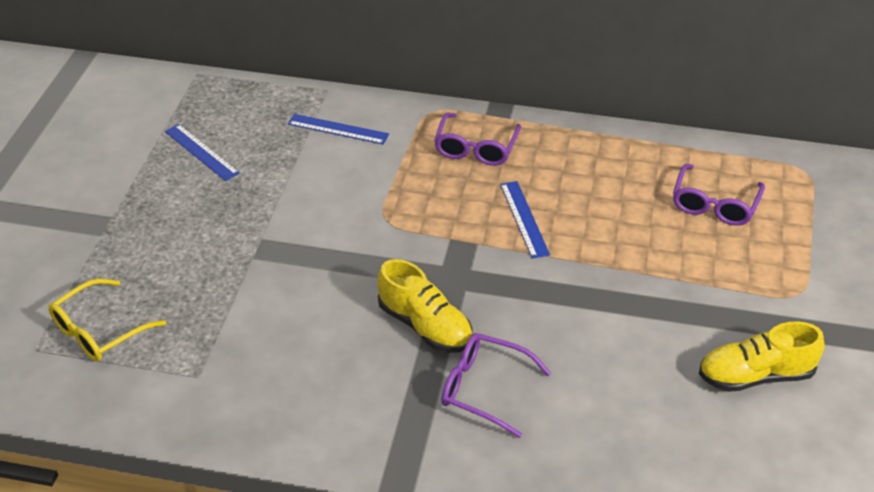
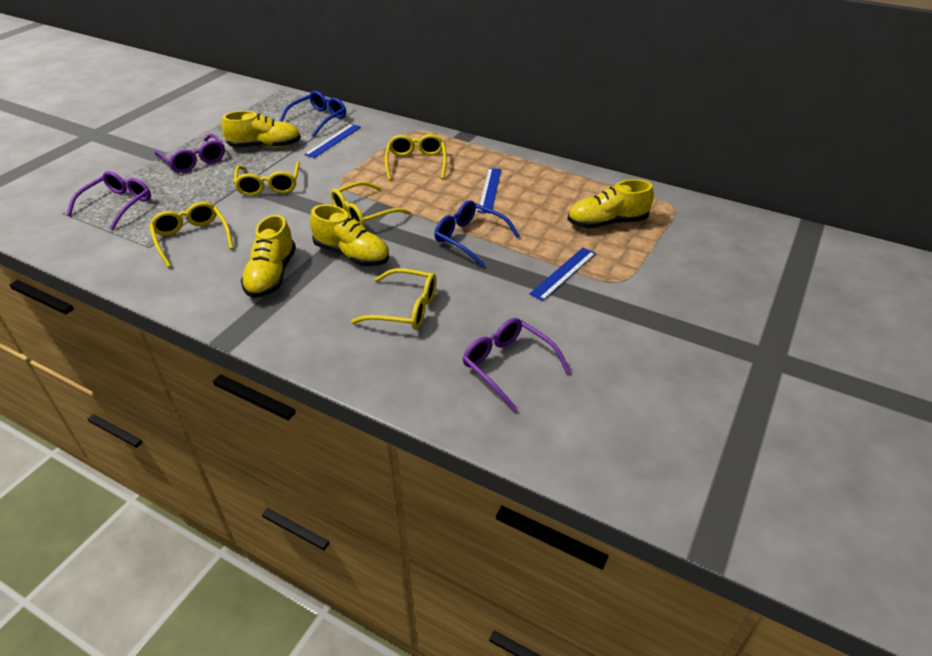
blue glasses: none = 0 -> [280,91,346,137] [434,201,520,267] = 2
yellow glasses: [48,279,166,361] = 1 -> [149,202,233,268] [234,161,300,196] [331,181,411,226] [351,268,437,330] [385,134,447,180] = 5
yellow shoe: [378,259,473,352] [699,321,825,392] = 2 -> [222,111,301,148] [241,215,296,298] [310,204,389,266] [567,179,654,229] = 4

